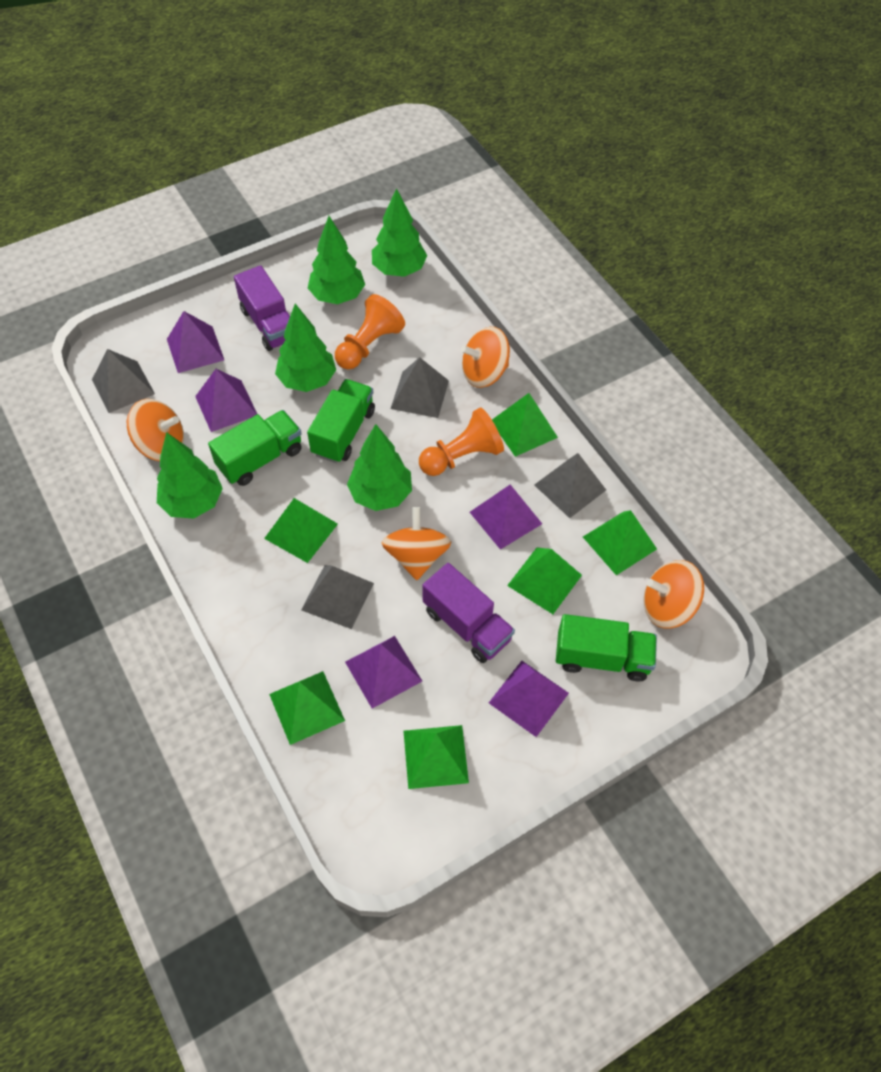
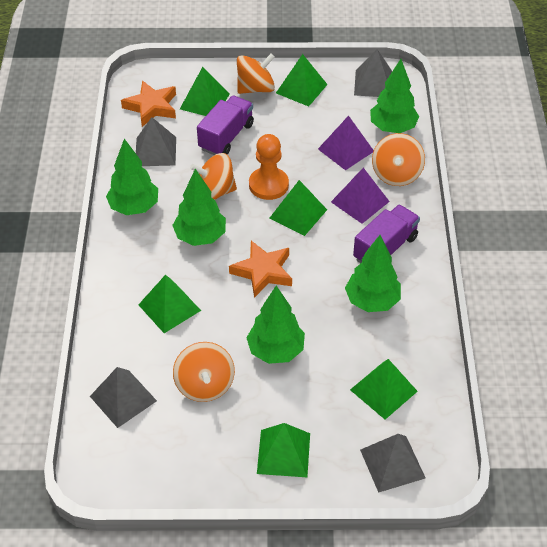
green truck: [208,410,302,486] [307,379,375,463] [556,614,657,682] = 3 -> none = 0
orange pawn: [335,294,405,369] [419,408,504,476] = 2 -> [249,134,289,200] = 1
orange star: none = 0 -> [121,81,176,127] [229,241,292,298] = 2
purple pyramid: [167,311,224,373] [195,369,257,432] [345,636,422,709] [470,485,542,550] [489,661,569,737] = 5 -> [318,115,374,170] [331,168,390,224] = 2

